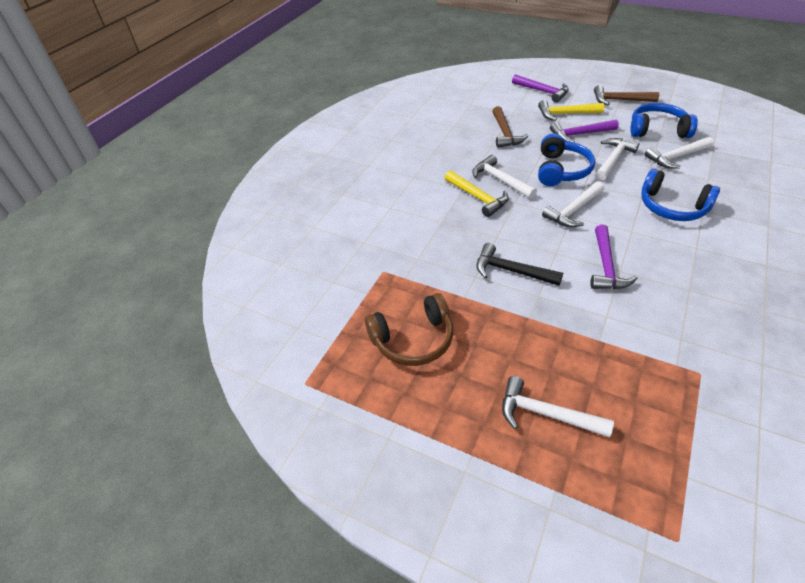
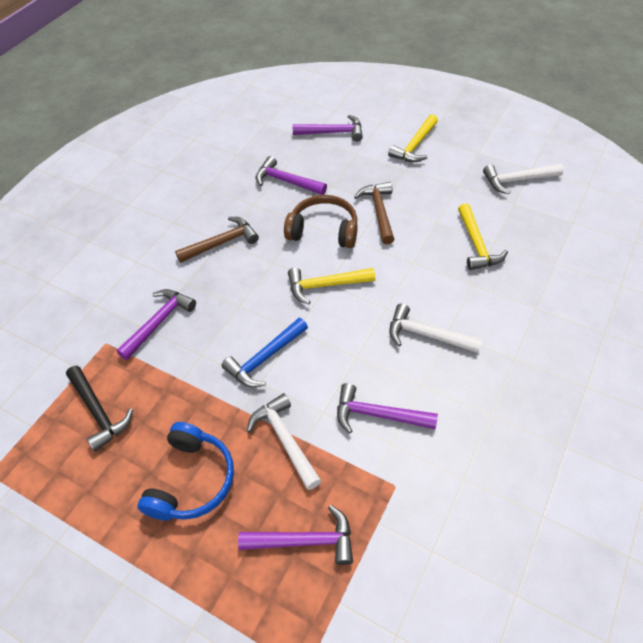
blue hammer: none = 0 -> [221,318,308,387] = 1
blue headphones: [538,133,595,186] [630,103,698,138] [641,169,720,221] = 3 -> [137,422,234,520] = 1
purple hammer: [512,74,569,103] [550,119,619,143] [590,225,638,289] = 3 -> [116,289,196,360] [238,505,353,565] [255,156,327,195] [293,115,363,142] [337,383,438,434] = 5
white hammer: [472,155,537,199] [502,376,614,438] [542,181,604,228] [596,138,639,181] [644,137,714,169] = 5 -> [247,393,321,490] [389,303,482,353] [483,164,563,194] = 3
yellow hammer: [445,170,509,217] [538,100,604,121] = 2 -> [288,268,375,304] [388,114,438,162] [458,203,508,270] = 3

